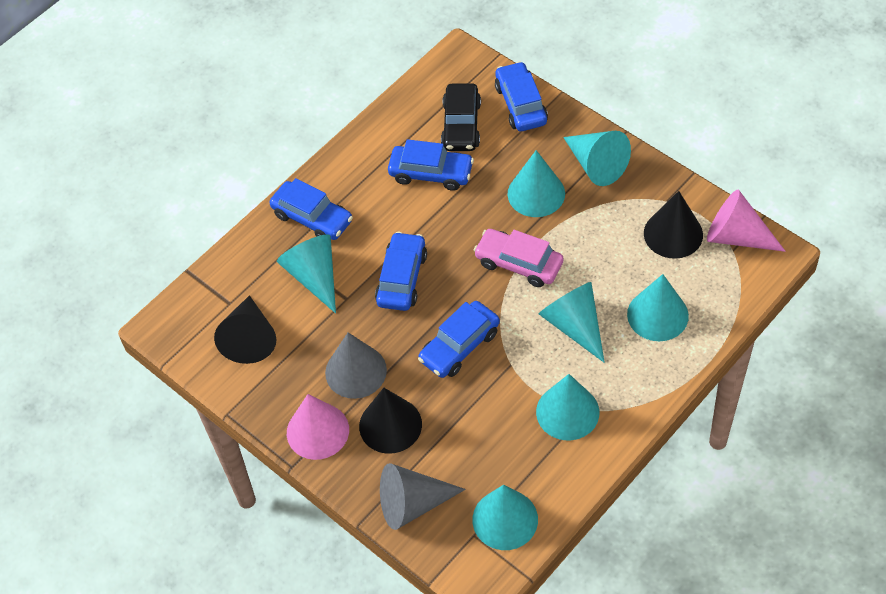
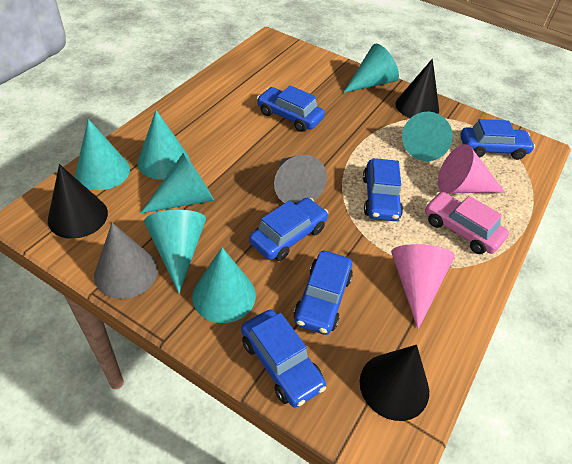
black car: [441,83,481,151] = 1 -> none = 0
blue car: [269,178,353,240] [375,232,427,311] [388,139,474,191] [418,301,500,378] [495,61,548,131] = 5 -> [241,310,326,408] [249,198,328,261] [257,85,325,132] [293,251,353,335] [363,158,403,221] [460,119,535,160] = 6

